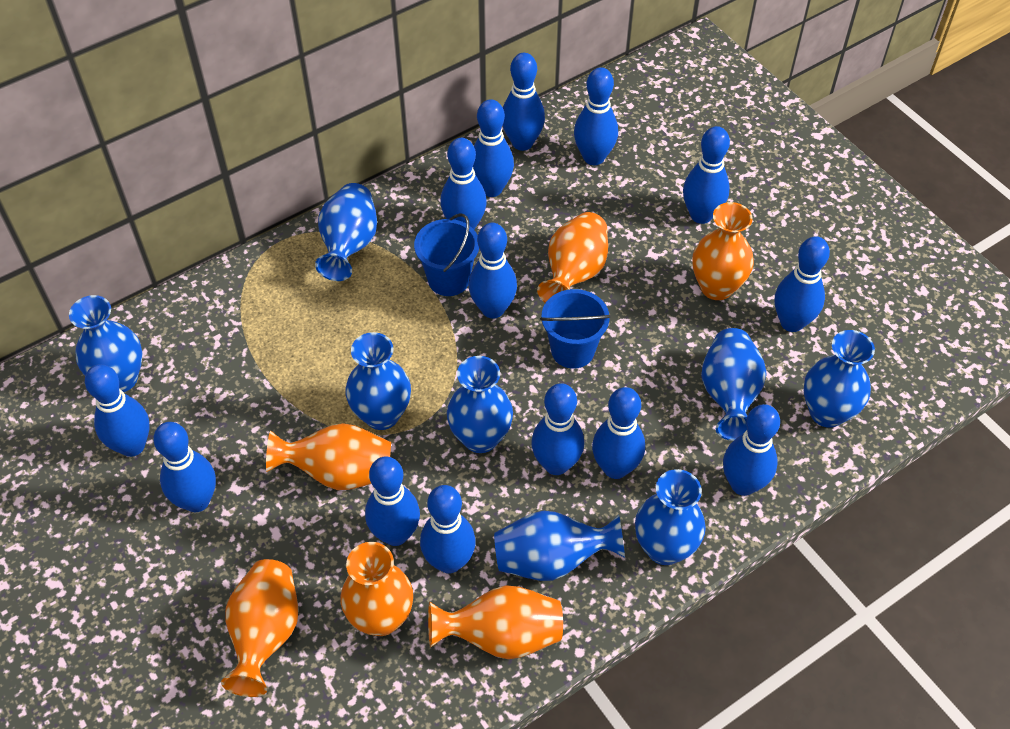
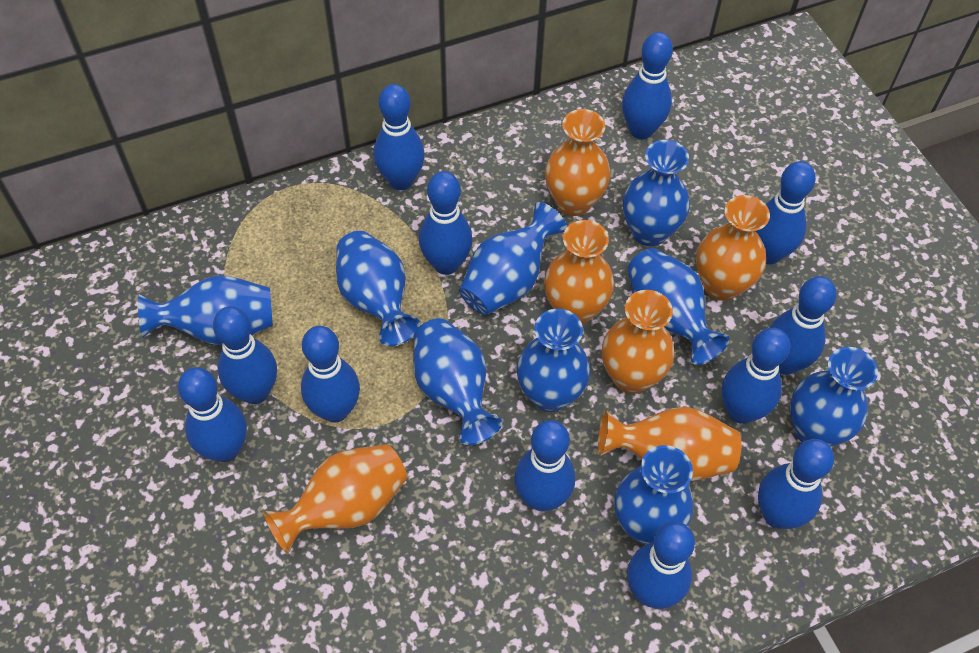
blue bowling pin: [85,364,149,457] [153,422,216,512] [365,456,420,546] [420,485,476,573] [440,138,487,230] [469,223,517,319] [473,99,514,197] [502,53,545,151] [531,383,584,475] [574,67,618,165] [592,387,645,479] [683,126,730,224] [723,404,780,496] [775,236,830,332] = 14 -> [178,367,247,462] [213,306,277,404] [301,326,360,423] [374,84,425,190] [419,171,473,275] [514,420,575,511] [622,32,673,139] [627,521,695,609] [722,328,790,424] [756,161,816,264] [758,439,834,529] [770,276,837,375] = 12
blue bucket: [414,213,479,296] [540,289,611,369] = 2 -> none = 0
blue vase: [69,295,143,392] [315,183,377,281] [345,332,411,430] [447,356,513,453] [494,511,625,581] [635,469,706,565] [701,328,767,441] [804,330,875,428] = 8 -> [138,275,273,345] [336,231,420,346] [413,318,502,445] [459,202,567,315] [517,309,590,412] [615,445,694,544] [623,140,690,246] [628,248,729,365] [790,347,878,447] = 9

